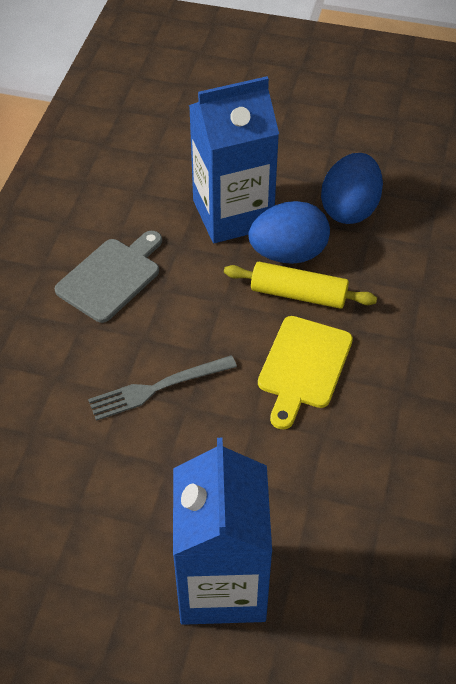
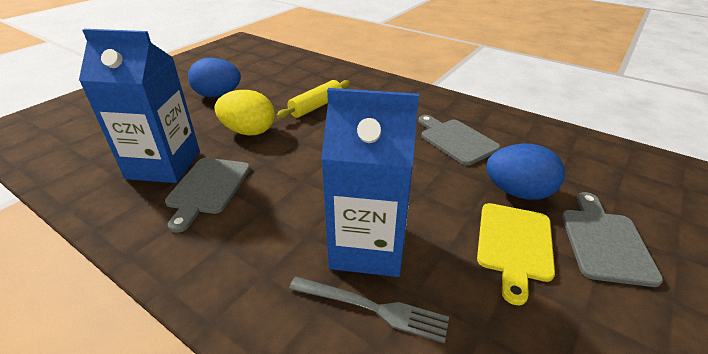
grey cutting board: [54,231,162,323] = 1 -> [165,158,250,233] [418,115,501,165] [562,192,663,287] = 3
yellow egg: none = 0 -> [215,90,275,136] = 1

